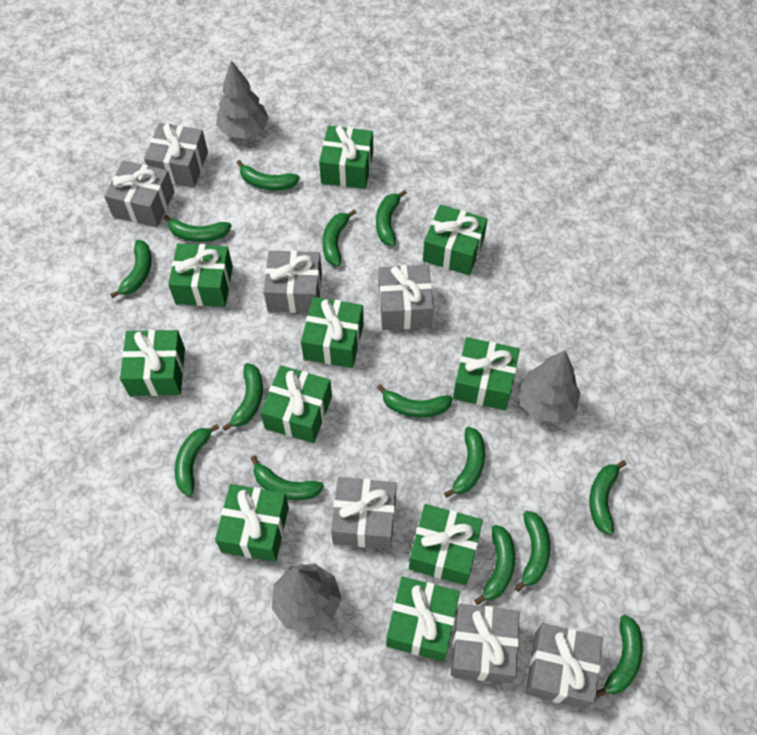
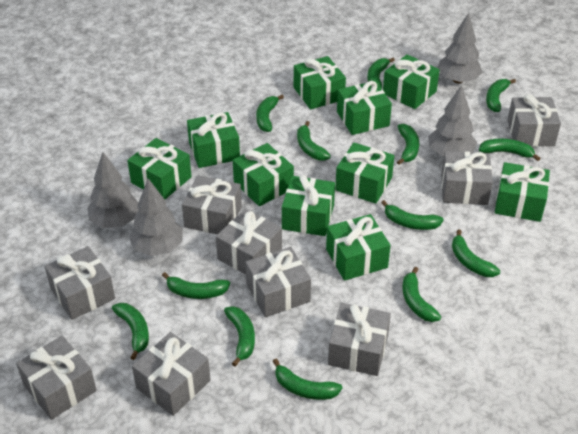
green banana: [110,240,152,298] [164,215,231,242] [175,424,219,496] [222,363,263,431] [237,160,300,190] [251,455,324,500] [322,210,356,266] [376,190,407,246] [377,384,453,417] [444,427,485,498] [474,525,515,605] [515,511,550,592] [589,460,627,535] [596,615,643,698] = 14 -> [112,303,149,360] [162,272,230,299] [224,306,255,367] [256,95,284,132] [273,359,343,400] [297,121,331,161] [367,58,395,89] [381,200,444,230] [397,124,419,165] [402,267,441,322] [452,230,500,277] [479,139,540,161] [486,79,516,112] = 13
grey gift: [104,160,174,227] [144,123,208,187] [264,251,322,313] [331,477,397,549] [379,264,434,330] [451,604,520,684] [526,623,603,709] = 7 -> [16,336,97,420] [45,246,115,320] [132,332,211,416] [182,175,242,234] [216,209,282,275] [245,247,311,317] [328,303,391,376] [441,151,493,205] [507,94,561,147] = 9
grey tree: [216,60,269,139] [272,564,341,634] [518,350,580,422] = 3 -> [87,152,139,228] [129,178,183,256] [428,85,477,156] [438,13,482,83] = 4

